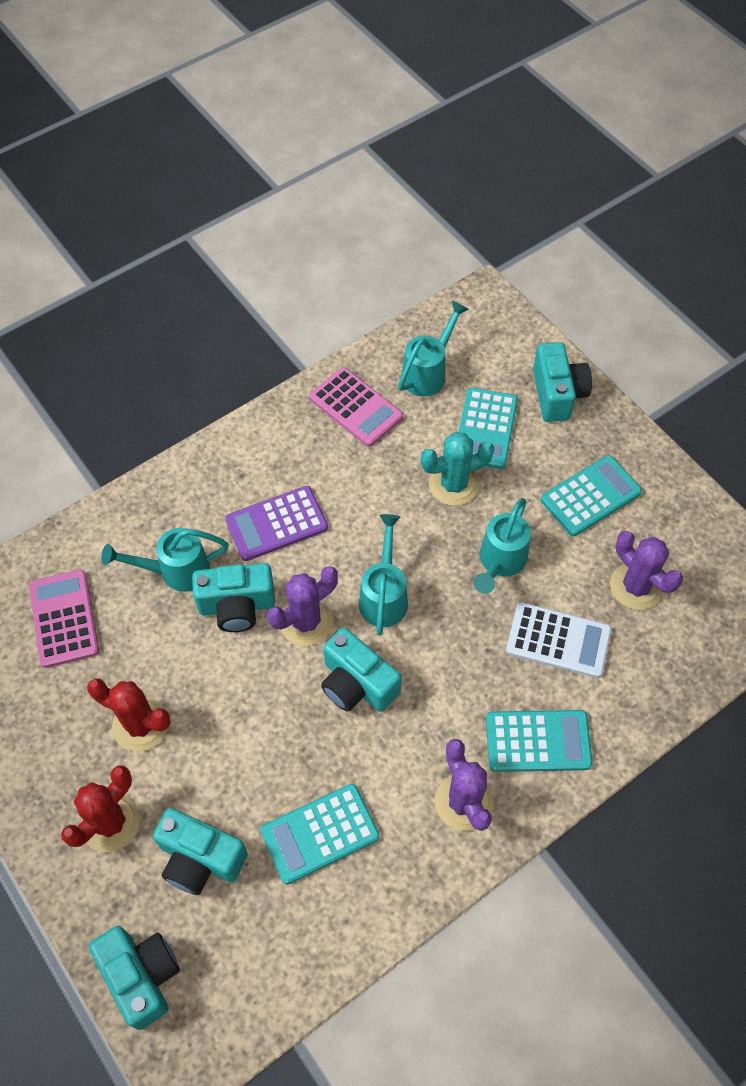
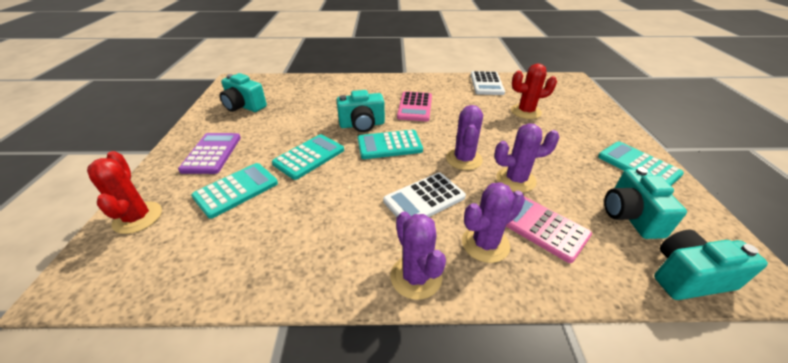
purple cactus: [267,566,338,646] [435,739,493,831] [610,531,683,610] = 3 -> [390,212,446,300] [446,105,483,170] [462,182,525,263] [494,123,560,193] = 4
turquoise cactus: [421,432,494,506] = 1 -> none = 0
turquoise camera: [89,926,180,1030] [153,808,248,895] [192,563,275,632] [321,627,401,712] [533,342,592,422] = 5 -> [220,73,267,112] [336,90,385,132] [604,167,687,239] [654,230,768,300] = 4
turquoise watering can: [101,528,229,592] [359,514,408,635] [398,301,469,396] [474,498,531,594] = 4 -> none = 0
white calculator: [506,602,612,678] = 1 -> [383,173,466,217] [471,71,505,95] = 2

